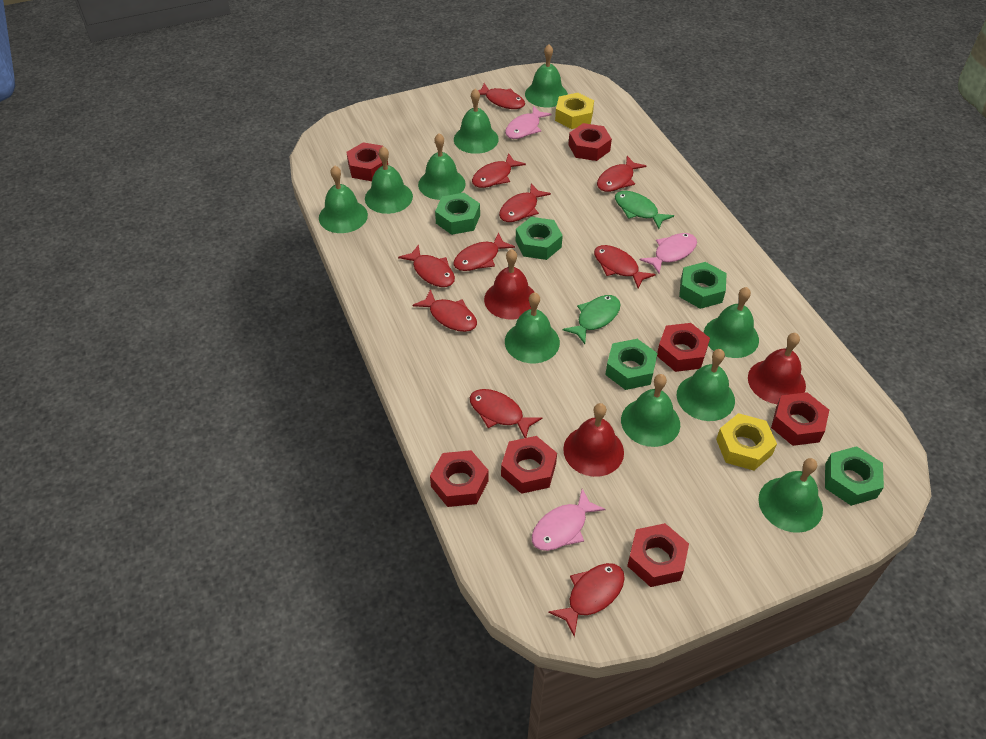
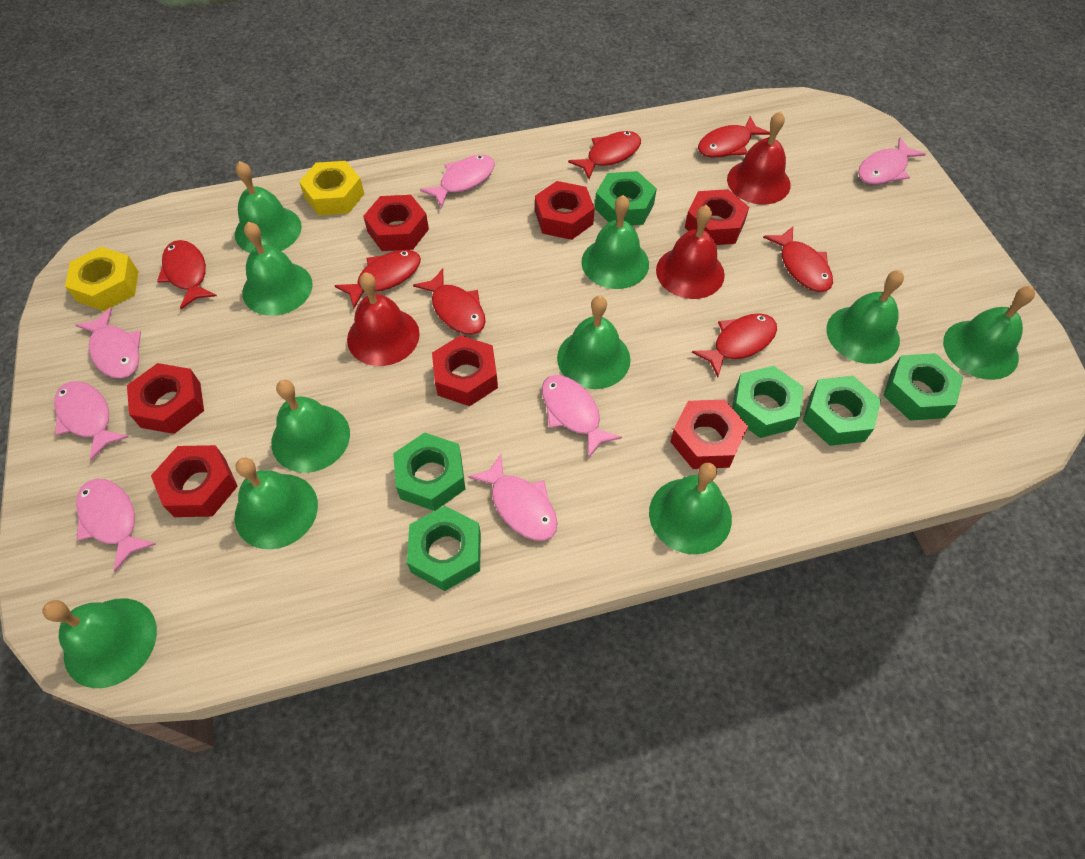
green fish: [563,295,621,344] [615,191,674,229] = 2 -> none = 0
green nut: [435,193,480,235] [516,217,563,260] [605,339,658,390] [679,262,727,309] [825,446,884,506] = 5 -> [393,432,465,511] [407,506,481,591] [595,171,657,225] [732,366,803,438] [803,376,881,446] [883,353,963,421] = 6
pink fish: [505,106,552,139] [532,489,606,551] [640,233,697,274] = 3 -> [54,381,129,461] [75,308,141,379] [76,479,156,571] [420,155,495,208] [468,454,558,541] [542,375,622,457] [858,137,926,185] = 7
red fish: [398,244,455,287] [413,289,477,332] [453,232,515,271] [470,389,542,438] [472,153,526,188] [478,83,525,109] [499,183,551,222] [548,563,625,637] [594,245,656,289] [597,156,646,192] = 10 -> [157,240,217,309] [334,250,421,309] [413,268,486,335] [568,131,641,179] [692,313,777,377] [698,116,770,158] [763,227,833,292] = 7

